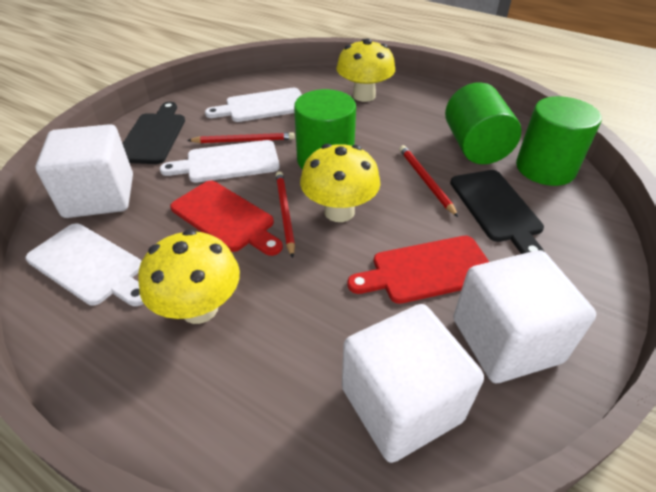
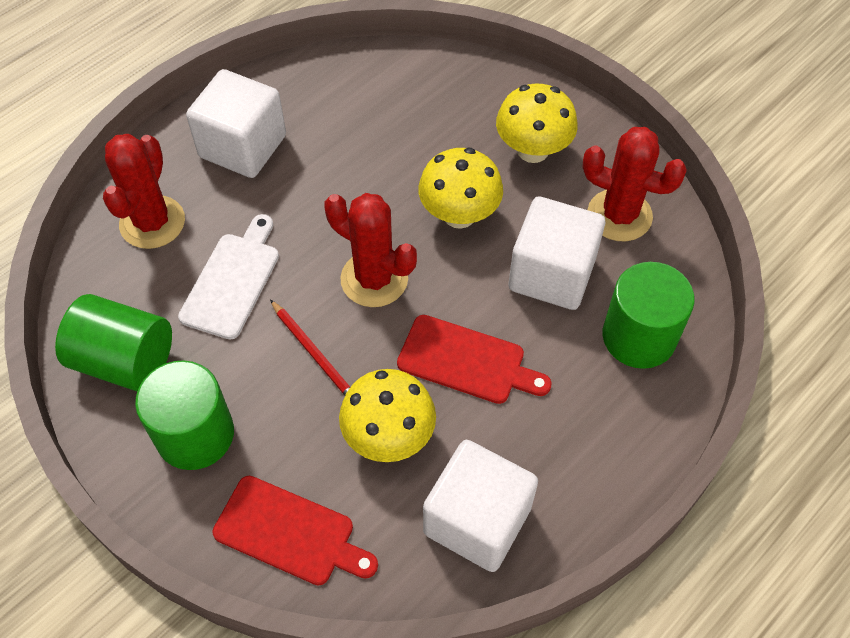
black cutting board: [122,102,185,164] [450,170,544,254] = 2 -> none = 0
red cactus: none = 0 -> [103,134,185,249] [324,193,417,307] [582,127,687,241] = 3
red pencil: [187,132,295,143] [276,171,295,258] [399,145,458,217] = 3 -> [270,300,350,396] = 1
white cutting board: [26,223,144,306] [160,140,280,183] [205,88,302,122] = 3 -> [178,214,279,340] = 1

